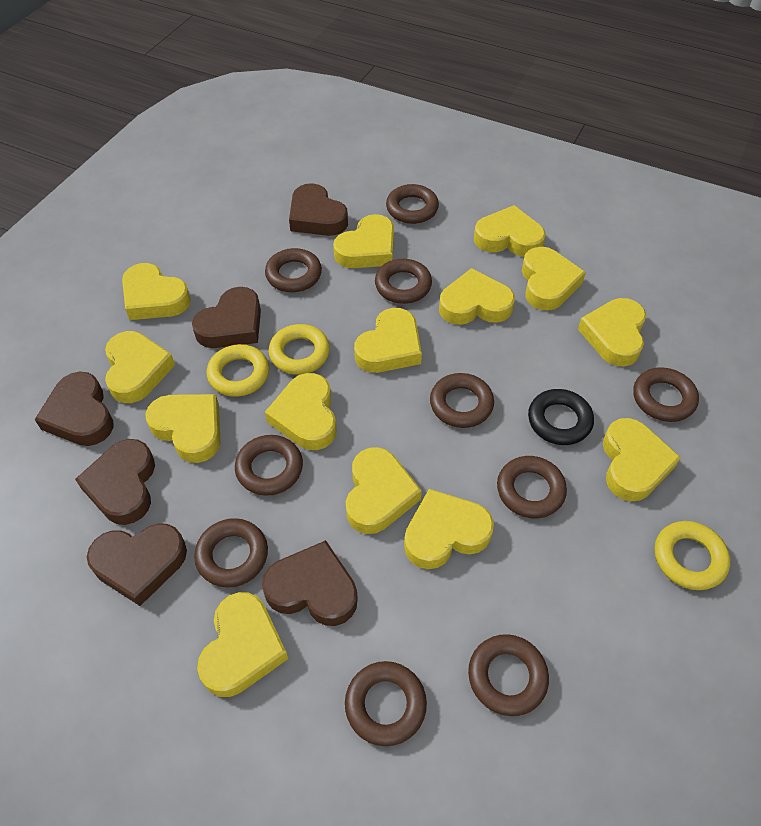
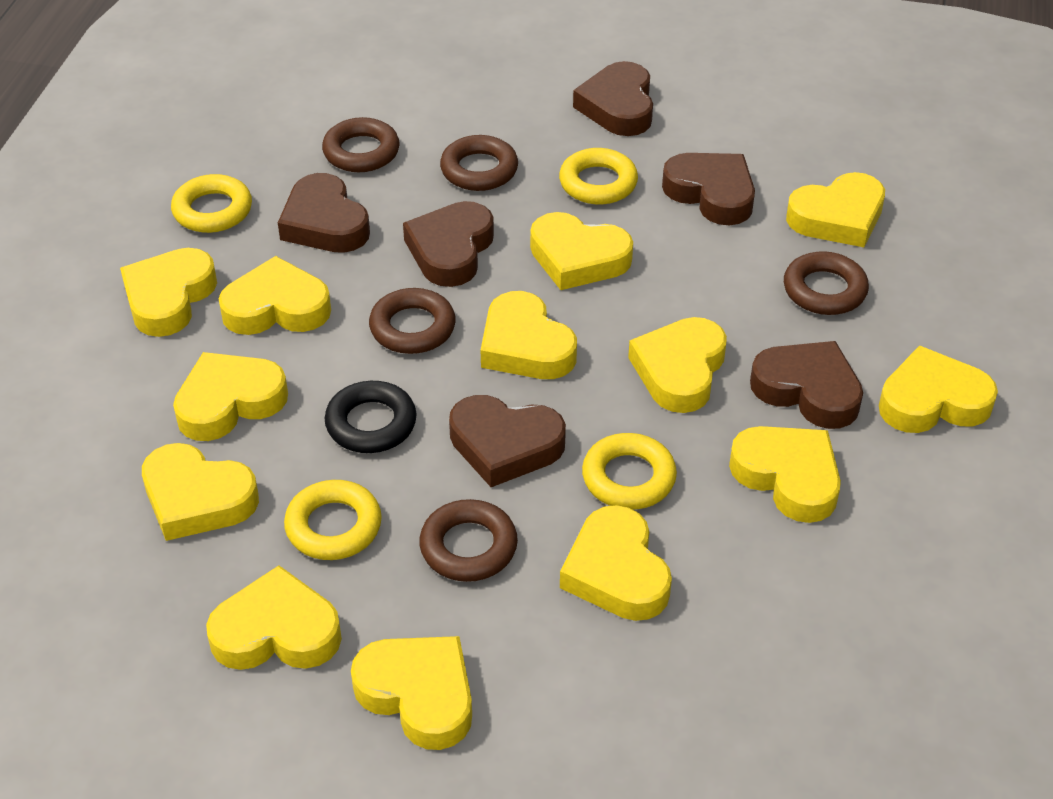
brown ring: [194,518,268,588] [235,435,303,496] [265,248,322,292] [345,661,427,746] [375,259,432,304] [386,184,439,224] [430,373,494,428] [468,634,549,716] [497,456,567,518] [633,367,699,422] = 10 -> [322,117,400,172] [369,288,456,354] [419,499,518,582] [440,135,518,191] [784,251,869,315] = 5
yellow heart: [105,331,175,403] [122,263,191,320] [145,394,221,463] [197,592,288,697] [265,373,337,450] [333,214,394,268] [346,447,422,534] [354,308,422,373] [404,489,494,569] [439,268,515,325] [474,205,546,257] [522,247,586,311] [578,298,646,366] [603,418,681,501] = 14 -> [120,248,217,337] [142,443,259,541] [173,352,288,441] [206,565,342,670] [219,256,331,335] [351,636,472,750] [481,291,577,379] [530,212,633,290] [560,505,672,621] [628,317,727,413] [729,426,841,523] [786,172,885,247] [879,345,998,433] = 13
yellow ring: [207,344,269,397] [269,324,330,375] [655,521,730,590] = 3 -> [171,174,252,233] [284,480,382,560] [559,148,638,205] [582,433,677,510] = 4

